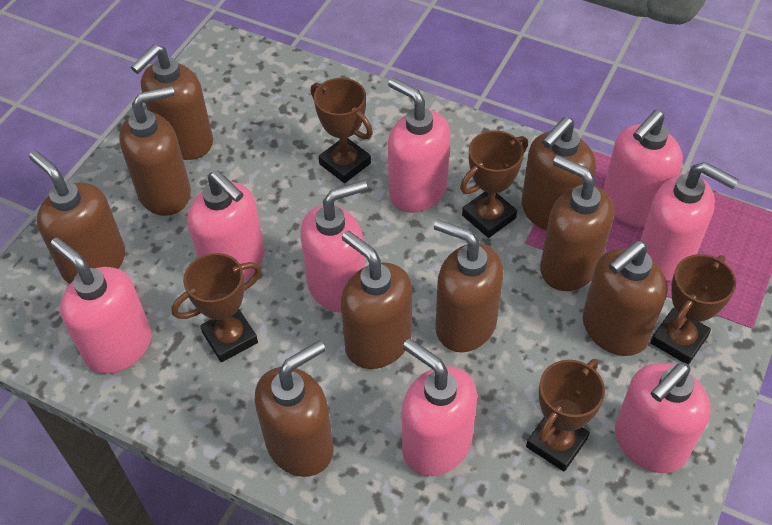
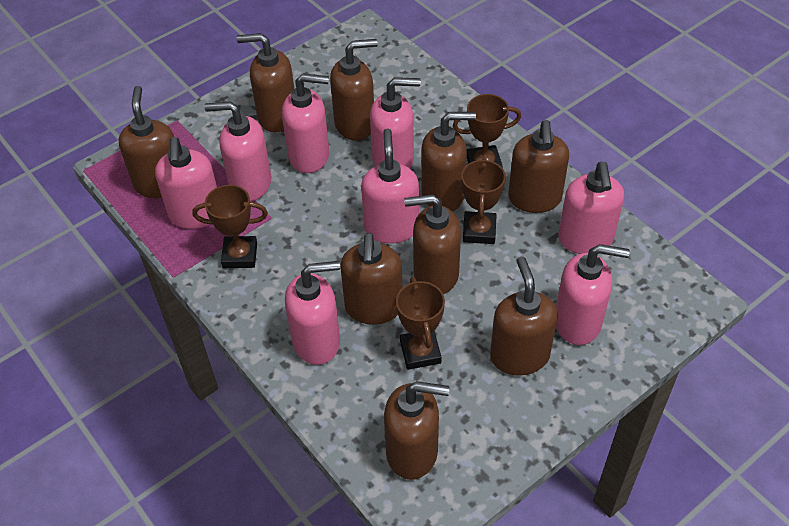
brown trophy: [171,253,261,362] [311,78,373,183] [460,130,528,238] [526,359,605,471] [650,254,736,365] = 5 -> [193,185,268,268] [396,277,445,370] [453,94,521,168] [461,157,506,244] = 4

